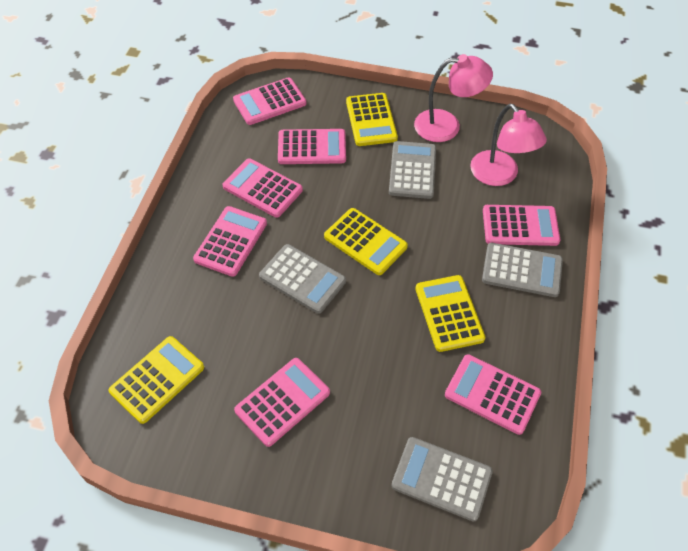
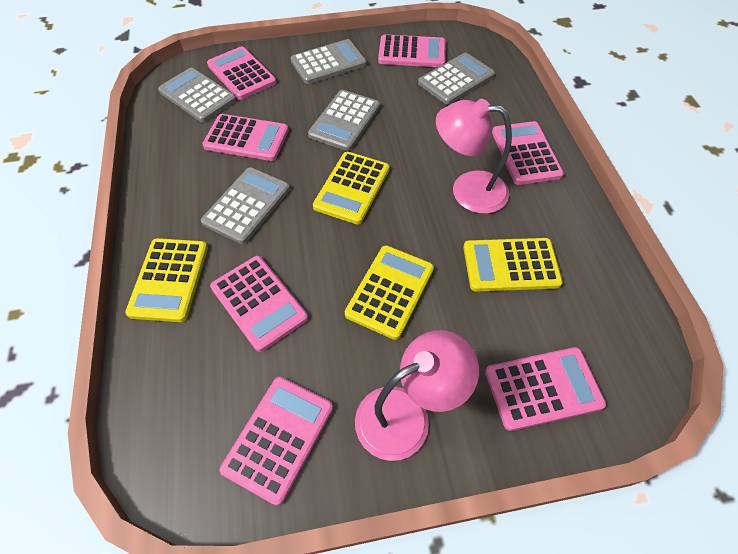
grey calculator: [259,244,346,314] [389,141,436,199] [391,437,493,522] [482,243,563,297] = 4 -> [158,68,236,122] [201,167,290,244] [290,39,366,84] [308,90,380,151] [418,53,495,105] = 5

